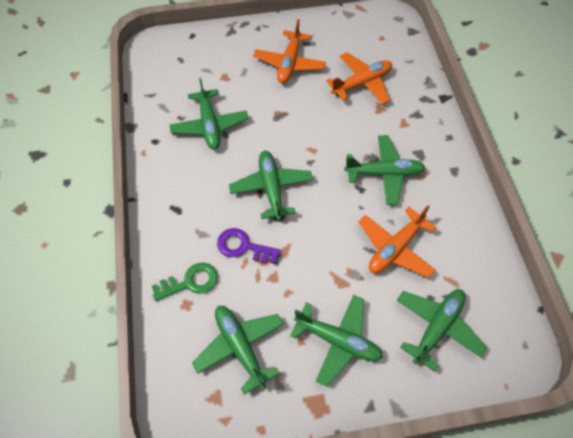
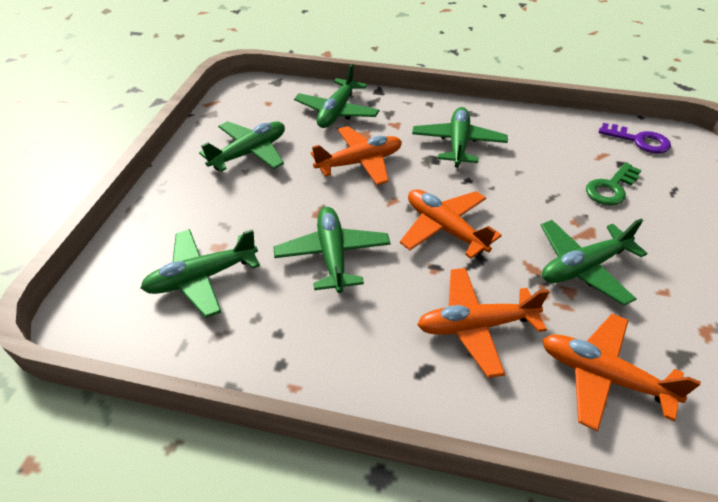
orange plane: [253,19,326,83] [326,52,392,105] [359,205,437,278] = 3 -> [311,126,402,185] [400,189,502,259] [417,268,549,378] [542,314,701,432] = 4

